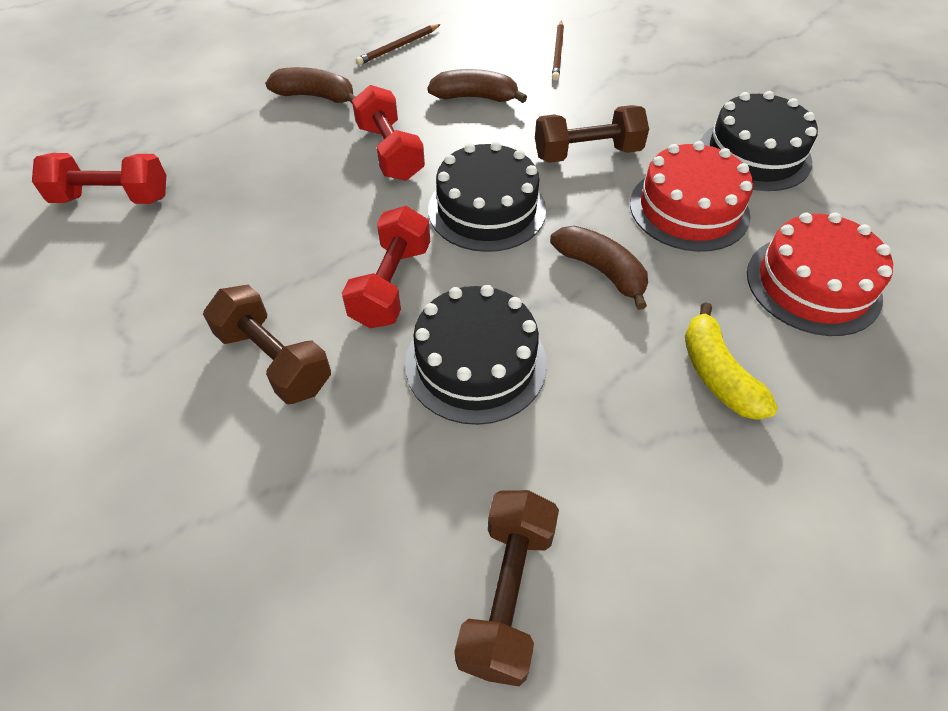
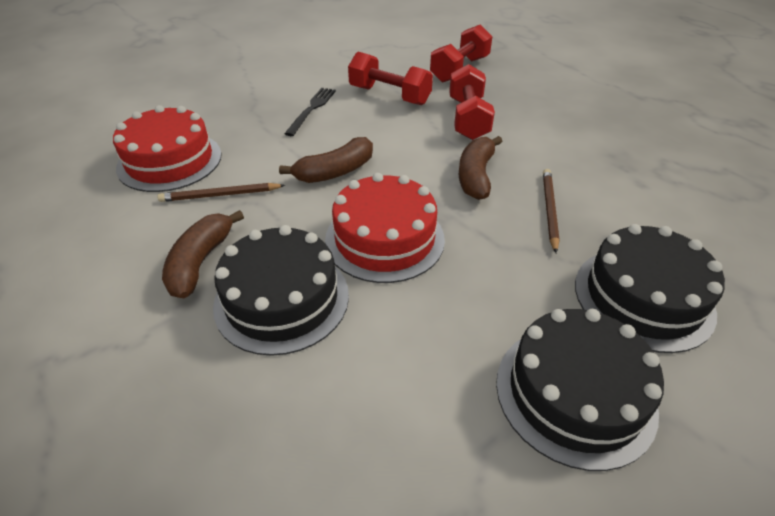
black fork: none = 0 -> [284,88,336,136] = 1
brown dumbbell: [203,285,331,404] [454,490,559,686] [535,105,649,163] = 3 -> none = 0
yellow banana: [685,302,778,420] = 1 -> none = 0

